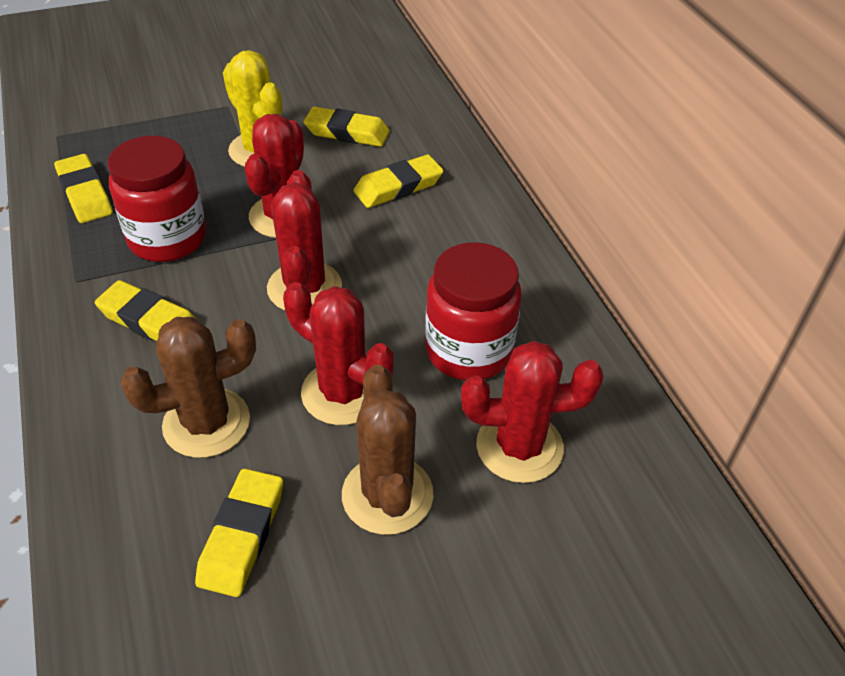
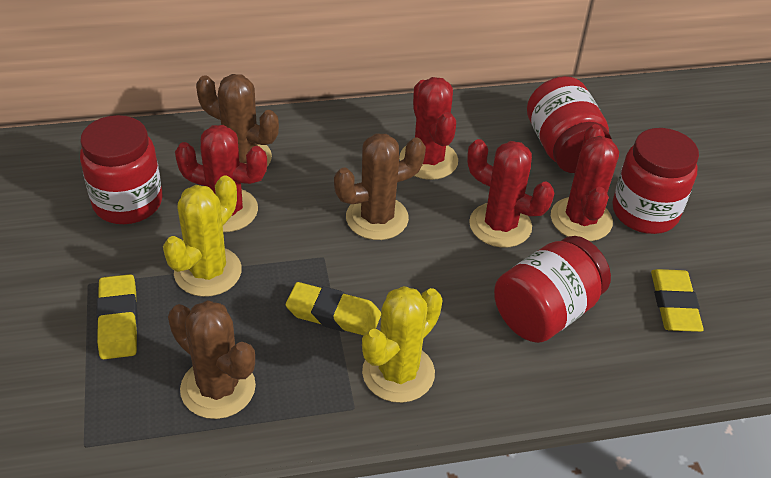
brown cactus: [120,317,256,458] [342,364,434,535] = 2 -> [168,300,256,419] [196,74,279,167] [334,133,426,240] = 3
red jar: [108,136,206,262] [425,242,522,381] = 2 -> [80,115,163,224] [494,236,611,343] [527,76,612,173] [613,128,699,234] = 4
yellow cactus: [223,50,283,167] = 1 -> [163,176,242,297] [362,286,443,403] = 2
yellow eraser: [54,154,113,223] [95,280,195,341] [195,469,283,597] [304,106,390,147] [353,154,444,208] = 5 -> [96,274,138,360] [286,282,381,336] [651,269,704,332] = 3

